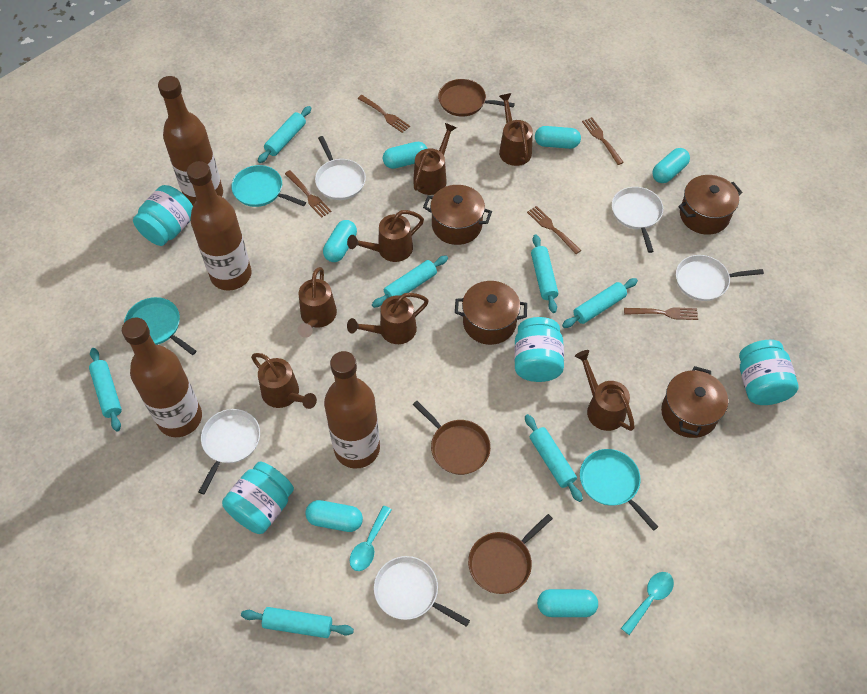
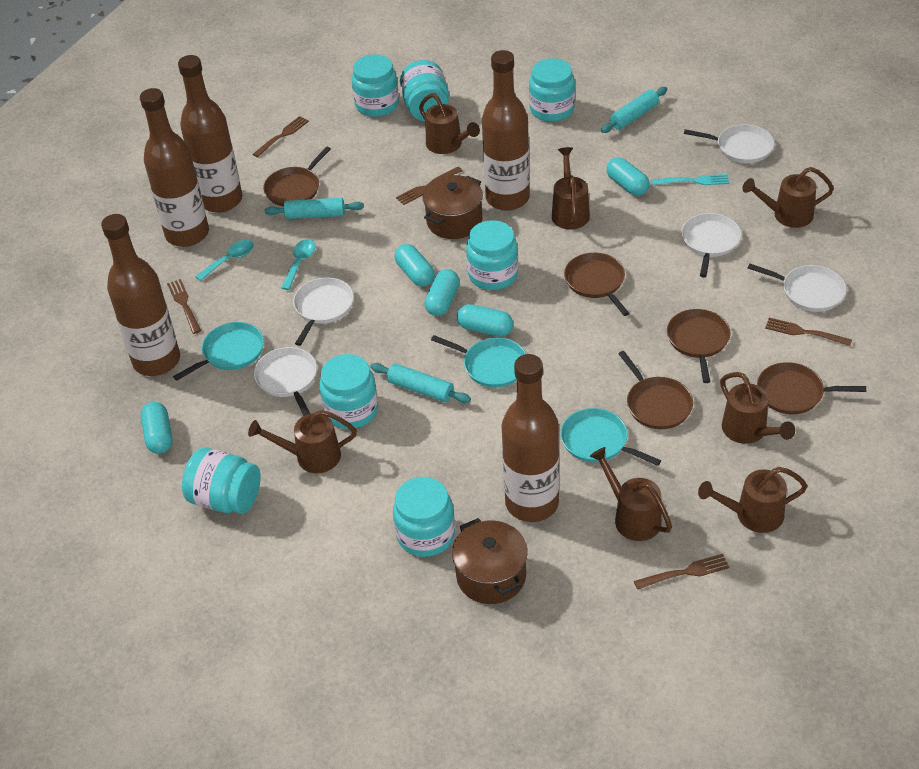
brown bottle: [122,318,202,437] [158,76,223,205] [187,161,252,291] [324,351,380,469] = 4 -> [101,214,180,376] [140,88,209,247] [178,55,242,213] [482,50,530,211] [502,354,559,522] = 5
brown pan: [413,401,491,475] [438,79,515,117] [468,514,553,594] = 3 -> [263,147,331,207] [564,253,629,316] [618,351,693,429] [667,309,731,383] [757,362,866,414] = 5
brown pot: [423,185,492,245] [455,281,527,345] [661,366,728,438] [678,175,743,235] = 4 -> [423,175,483,239] [452,518,528,604] = 2
turquoise capsule: [305,500,363,532] [323,220,357,262] [383,142,428,169] [535,126,581,149] [537,589,598,617] [652,148,690,183] = 6 -> [141,402,172,454] [395,244,435,287] [424,269,459,316] [457,304,513,337] [606,157,649,196] = 5
turquoise fork: none = 0 -> [652,174,729,185] = 1
turquoise jar: [133,185,193,246] [222,461,294,534] [514,317,564,382] [739,340,799,405] = 4 -> [182,447,261,514] [319,354,378,429] [352,54,399,117] [393,477,455,557] [400,60,449,121] [466,220,518,290] [529,58,575,122] = 7
turquoise rolling pin: [89,348,122,432] [241,607,354,638] [258,106,311,163] [372,255,448,308] [525,414,583,502] [531,234,558,313] [562,278,638,328] = 7 -> [265,198,364,219] [370,363,471,403] [601,87,667,133] = 3

